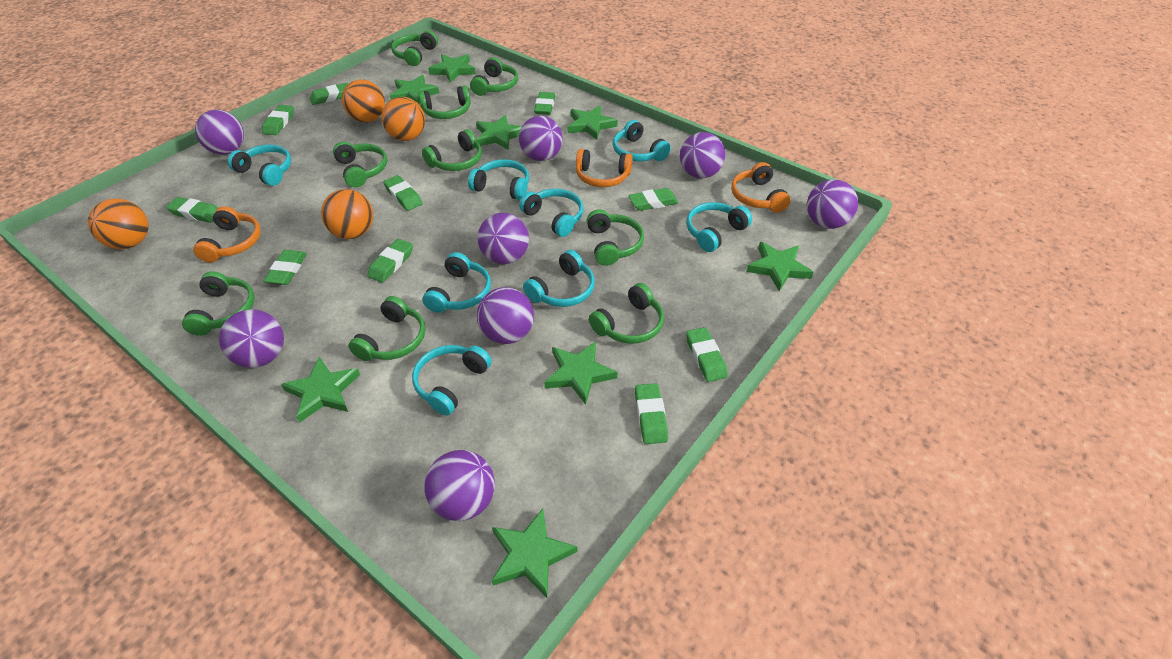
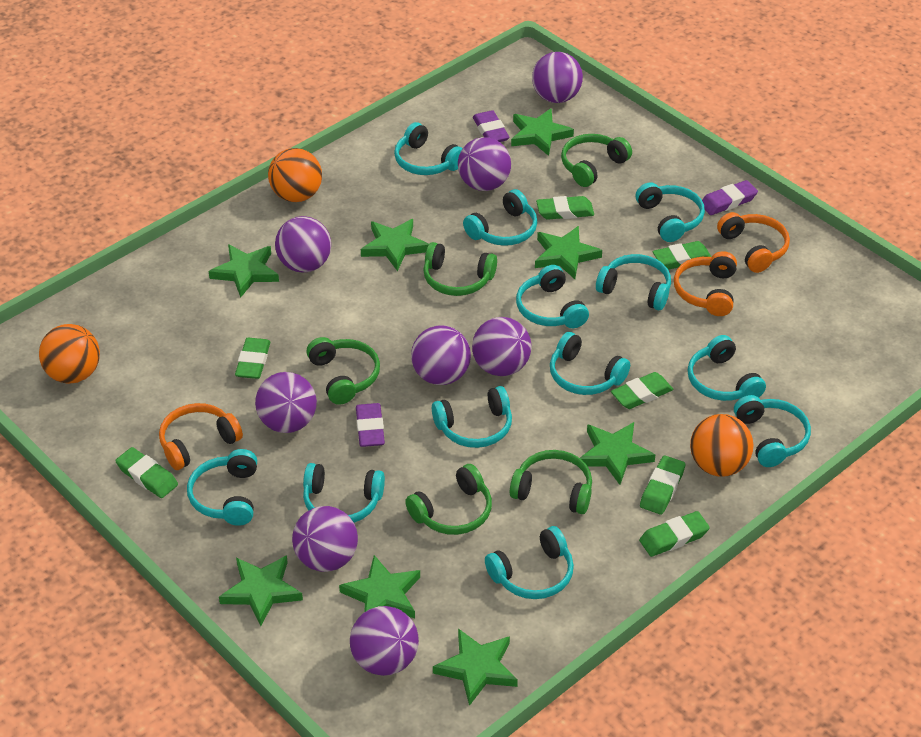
green eraser: [166,197,218,223] [262,105,294,135] [264,250,307,285] [309,83,348,105] [367,239,413,283] [383,175,423,211] [534,92,555,115] [628,188,679,211] [635,383,668,444] [686,327,728,382] = 10 -> [115,447,178,498] [235,338,271,379] [536,196,594,219] [611,372,673,409] [639,511,710,557] [640,455,685,515] [653,241,711,270] = 7
green headphones: [182,271,255,336] [333,142,387,187] [349,296,425,361] [391,31,438,66] [418,85,471,119] [422,129,482,171] [470,57,518,96] [587,209,644,266] [589,283,664,344] = 9 -> [306,337,380,405] [405,464,492,535] [423,242,497,296] [510,450,592,514] [561,134,632,187] = 5
orange ball: [88,199,149,249] [321,189,373,239] [342,79,385,123] [382,97,425,141] = 4 -> [39,324,100,384] [268,148,322,202] [690,414,754,477] = 3
purple eraser: none = 0 -> [356,403,385,447] [473,110,510,142] [702,180,758,215] = 3
turquoise headphones: [227,144,291,186] [412,345,492,416] [422,252,491,313] [468,159,529,200] [519,189,584,237] [523,250,595,307] [613,120,671,161] [686,202,752,252] = 8 -> [187,449,257,526] [303,463,385,523] [394,122,463,175] [432,386,512,448] [463,189,537,246] [485,526,574,599] [516,265,589,328] [550,332,630,395] [596,254,671,310] [635,182,705,242] [688,335,766,401] [734,395,811,467] = 12

